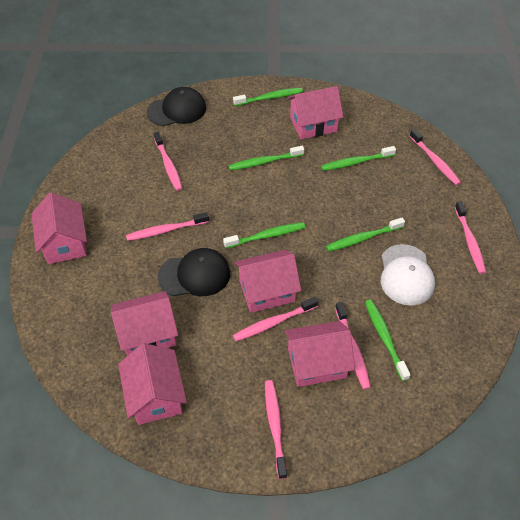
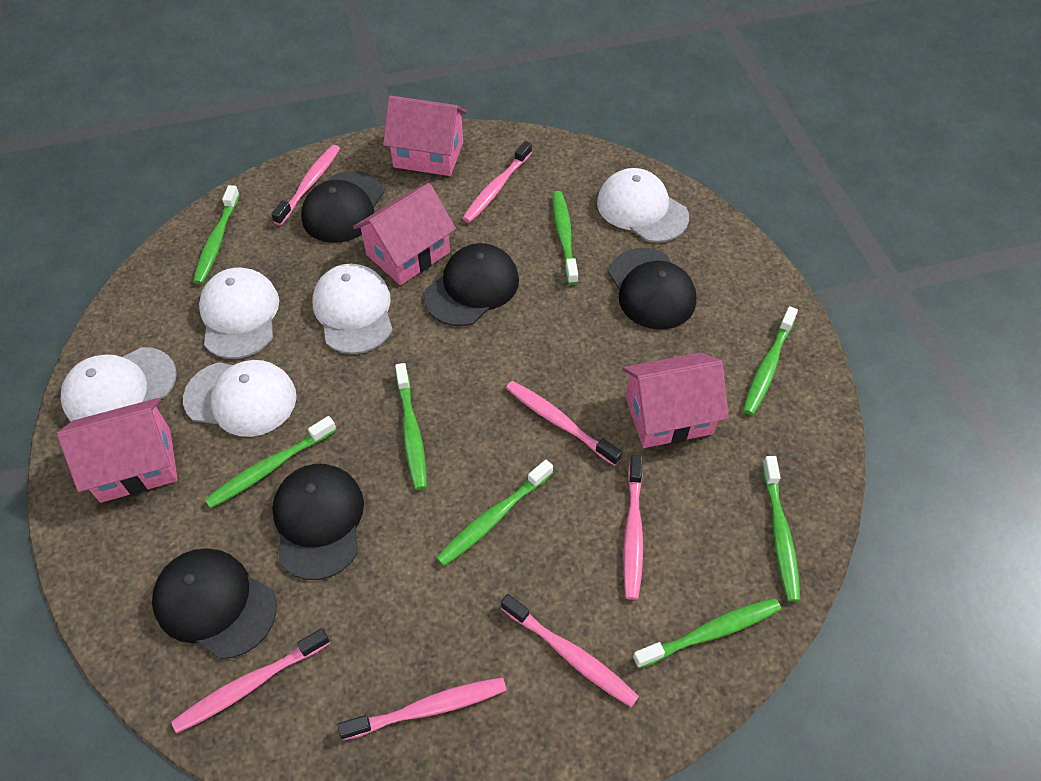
black cap: [147,87,206,126] [158,248,230,296] = 2 -> [152,549,277,659] [272,464,364,580] [301,171,384,243] [424,243,519,326] [608,248,696,329] = 5
green toothbrush: [223,222,305,248] [229,146,304,171] [233,88,303,106] [321,146,396,171] [326,218,405,252] [365,300,410,381] = 6 -> [193,185,240,284] [205,416,336,508] [395,363,427,490] [436,460,553,566] [553,191,578,285] [633,598,781,668] [743,306,798,415] [762,456,800,602] = 8
pink house: [32,192,87,264] [111,291,178,356] [118,343,187,425] [234,250,301,313] [284,321,355,387] [287,86,343,139] = 6 -> [57,398,178,503] [353,183,456,285] [383,96,467,176] [622,352,729,448] = 4
white cap: [381,244,435,306] = 1 -> [61,347,177,422] [183,360,296,437] [199,268,279,359] [312,264,393,354] [597,168,689,243] = 5

